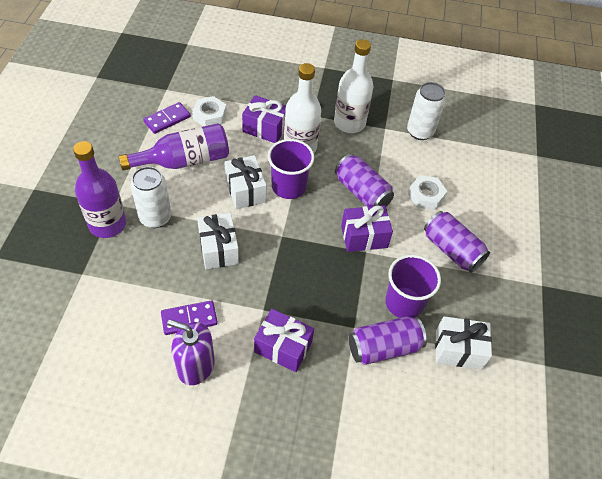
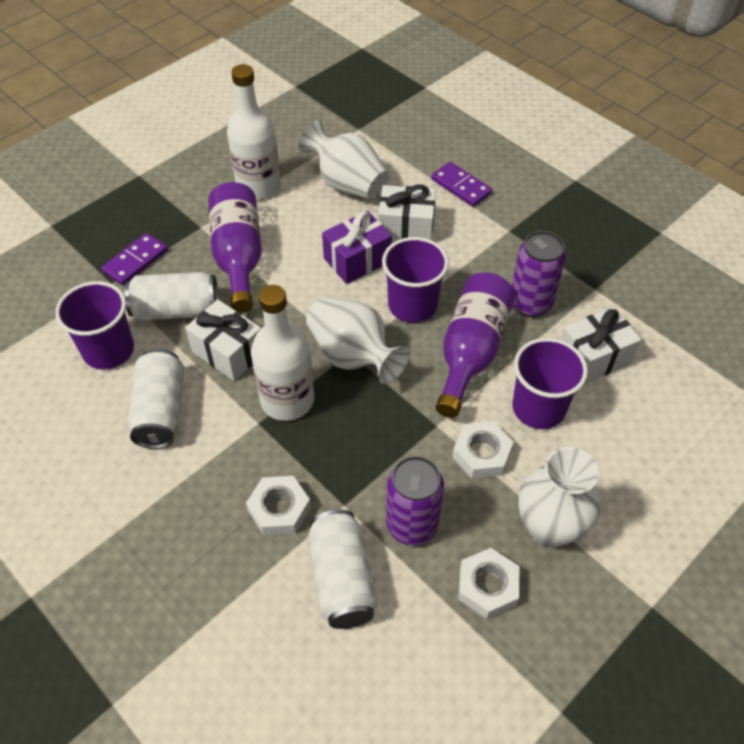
purple can: [335,154,394,207] [349,316,427,365] [424,211,490,273] = 3 -> [386,456,444,546] [512,231,566,317] = 2
purple cup: [268,139,314,199] [385,255,441,318] = 2 -> [55,281,134,369] [382,237,449,323] [512,338,588,429] = 3
purple gift: [242,95,286,143] [254,309,314,372] [341,205,393,252] = 3 -> [322,211,392,284] = 1
purple soap dispenser: [167,319,215,385] = 1 -> none = 0
white can: [130,167,172,228] [407,82,446,140] = 2 -> [124,272,218,321] [127,349,184,449] [308,510,378,629] = 3
white nut: [192,96,227,126] [408,175,447,210] = 2 -> [246,476,311,536] [452,421,514,479] [458,548,519,619] = 3
white vase: none = 0 -> [299,120,389,199] [306,297,410,384] [518,447,601,548] = 3

